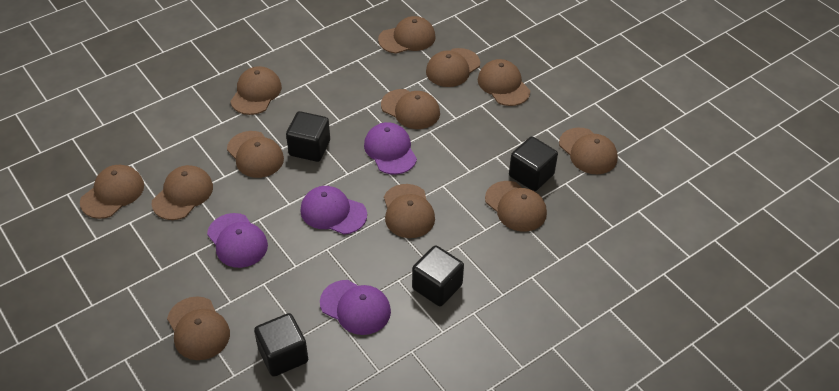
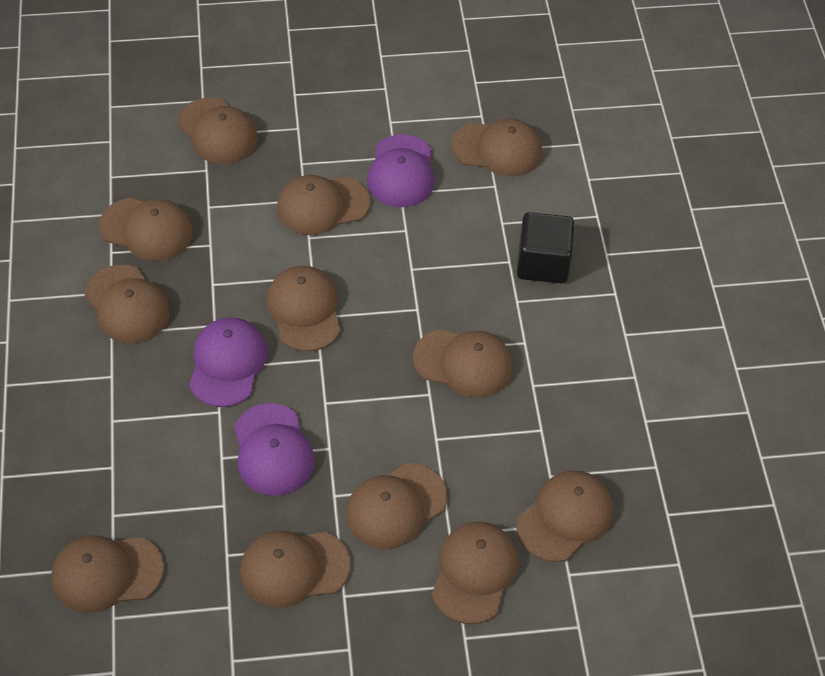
black cube: [254,313,308,377] [286,111,330,162] [412,245,464,306] [509,136,558,191] = 4 -> [517,212,574,283] = 1
purple cap: [207,213,268,268] [300,186,367,235] [320,280,391,335] [364,122,417,175] = 4 -> [189,317,267,407] [234,403,315,496] [367,134,434,207] = 3

